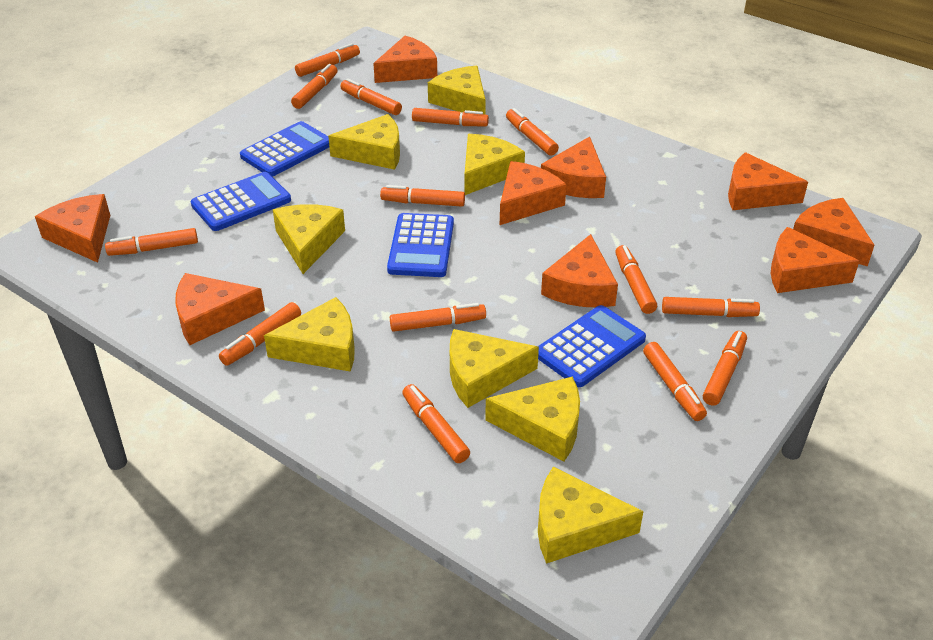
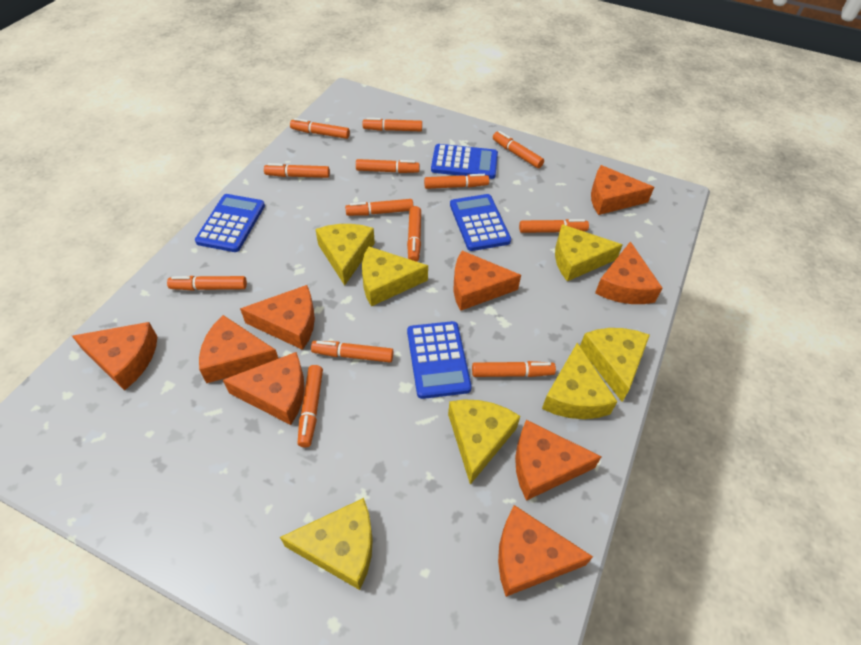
orange marker: [105,228,198,256] [219,302,301,366] [291,64,338,109] [295,43,360,77] [341,78,402,115] [380,185,465,207] [390,303,486,332] [402,384,470,463] [412,108,489,126] [506,108,559,156] [615,245,657,314] [643,342,707,421] [662,297,760,317] [703,331,747,406] = 14 -> [167,276,247,291] [264,163,330,178] [290,118,350,139] [297,365,323,447] [311,341,393,362] [345,199,413,216] [356,159,420,173] [363,118,422,131] [407,206,421,262] [424,174,489,189] [472,361,556,377] [493,131,544,168] [519,219,589,233] = 13
yellow cheese: [264,297,355,372] [273,204,345,274] [328,114,400,170] [428,66,486,114] [450,329,539,408] [464,134,525,195] [485,377,580,462] [538,467,643,564] = 8 -> [280,498,373,590] [315,224,375,286] [362,246,428,306] [448,400,520,485] [542,343,618,419] [555,224,623,281] [580,328,650,402] = 7

